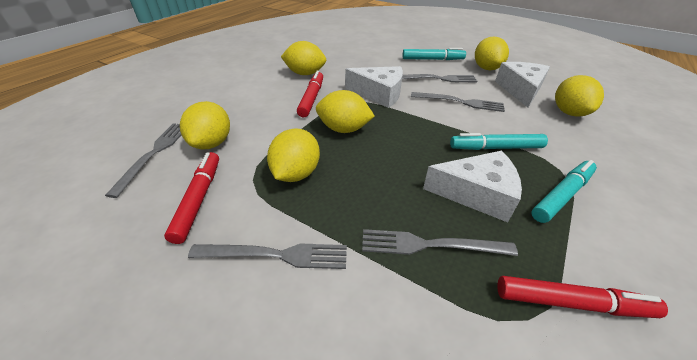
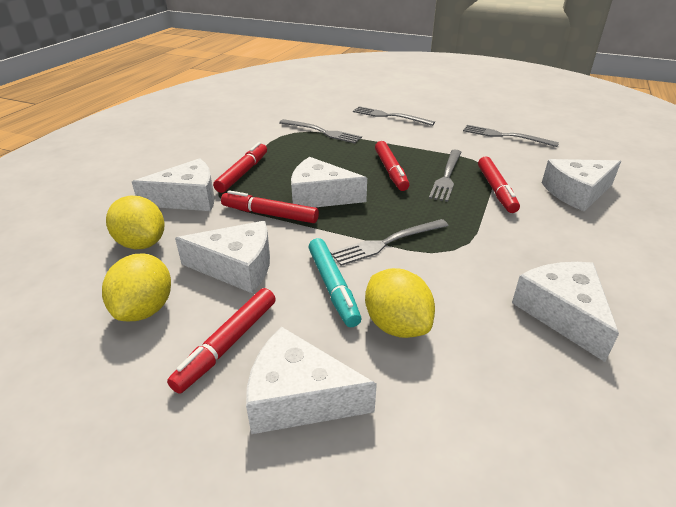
red marker: [164,152,219,244] [297,71,323,117] [497,276,668,318] = 3 -> [167,288,276,394] [213,142,267,193] [221,190,319,223] [375,141,410,191] [478,156,520,213] = 5
turquoise marker: [402,48,466,60] [450,133,548,150] [531,160,597,223] = 3 -> [309,238,361,327] = 1
white cheese: [345,66,403,108] [423,150,522,222] [495,62,550,108] = 3 -> [132,158,215,211] [175,221,270,293] [246,327,377,434] [291,157,367,207] [512,262,619,362] [542,159,621,212] = 6
yellow lemon: [180,101,230,149] [267,128,320,182] [281,41,326,75] [316,90,375,133] [475,37,509,70] [555,75,604,117] = 6 -> [102,253,171,321] [106,196,164,249] [365,268,435,338] = 3

